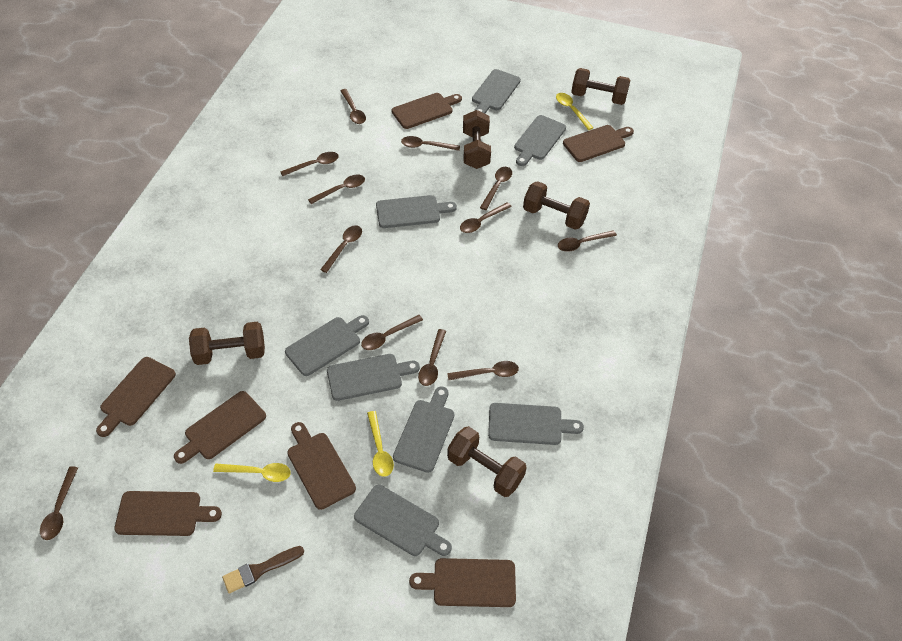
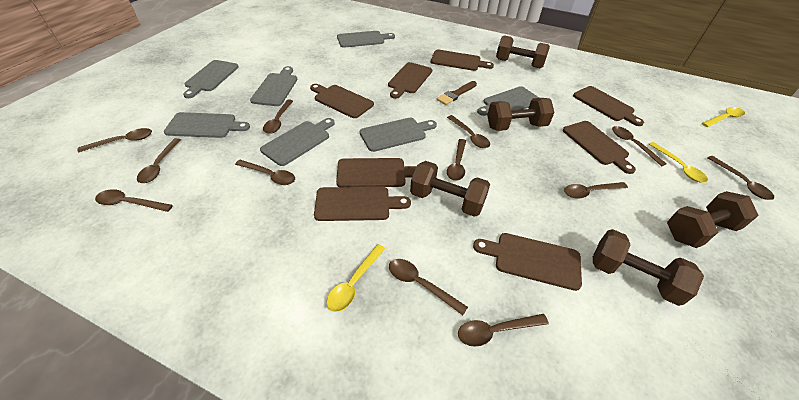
brown cutting board: [96,357,176,437] [114,491,222,536] [174,391,266,464] [287,422,356,510] [392,93,462,129] [409,558,516,607] [563,125,634,162] = 7 -> [310,84,374,118] [314,187,411,221] [336,158,416,187] [388,62,432,99] [431,50,494,71] [473,233,582,291] [563,121,636,174] [573,86,644,126] = 8
grey cutting board: [285,315,369,376] [327,354,420,401] [354,485,452,556] [376,195,457,228] [393,386,454,473] [472,69,521,114] [488,403,584,445] [514,115,566,166] = 8 -> [164,112,250,138] [183,60,239,98] [250,66,297,106] [260,118,335,166] [337,31,395,48] [360,118,437,152] [477,86,539,116] = 7

